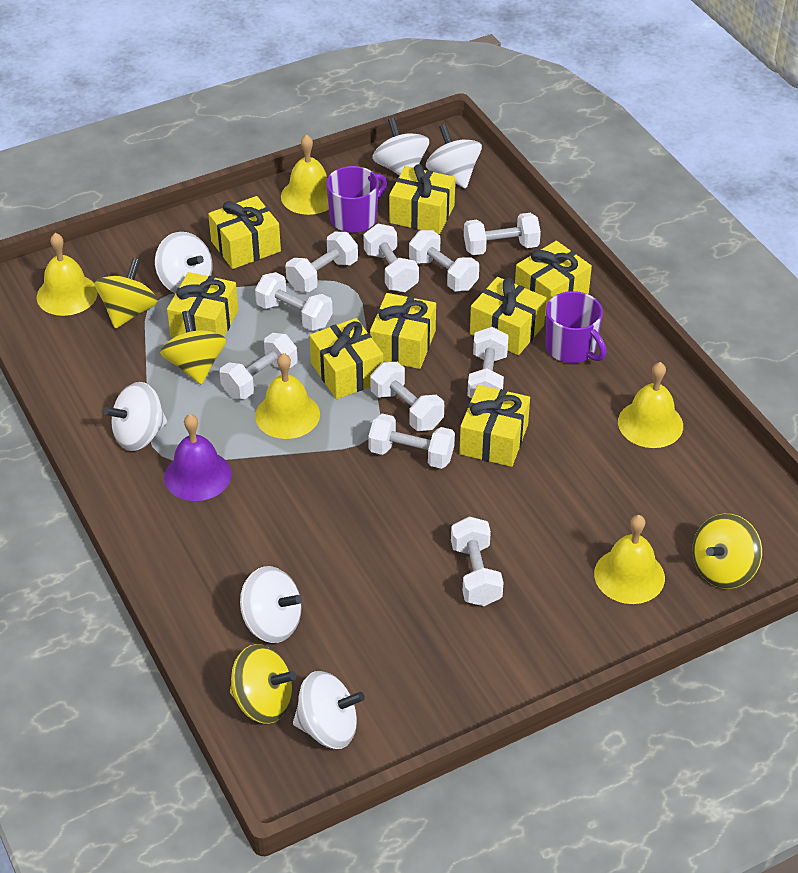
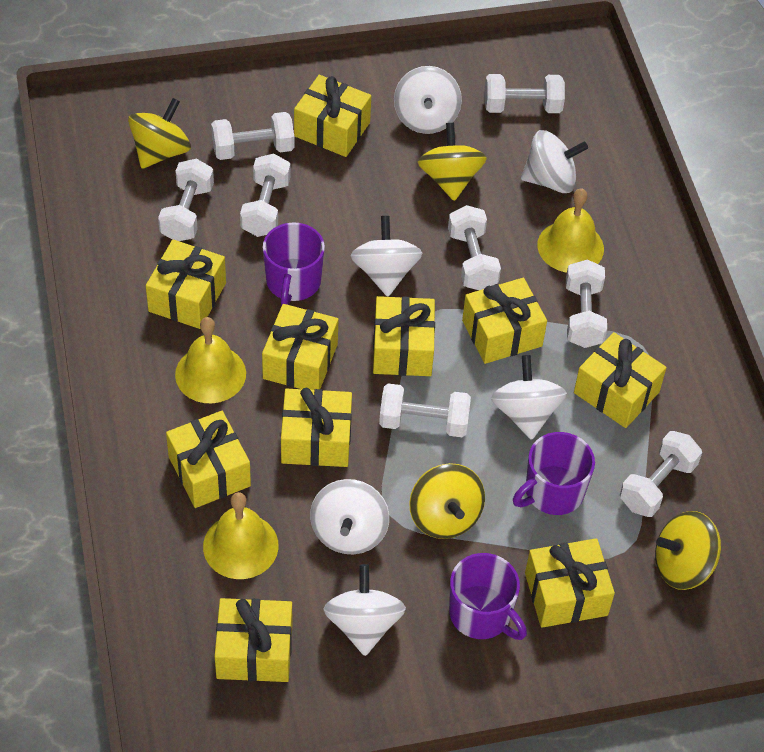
purple bell: [164,414,232,501] = 1 -> none = 0
purple mug: [326,166,387,233] [546,291,607,363] = 2 -> [263,222,325,306] [449,553,527,640] [513,432,595,515] = 3
white dumbbell: [220,333,298,399] [255,272,333,331] [285,232,358,292] [364,224,419,292] [368,413,455,469] [371,362,444,431] [409,230,479,292] [451,516,503,606] [464,213,541,255] [468,327,509,399] = 10 -> [158,159,214,241] [211,112,294,160] [240,154,291,237] [379,384,471,437] [448,205,501,290] [485,74,565,113] [566,260,607,348] [620,431,702,517] = 8
yellow bell: [37,233,98,316] [255,353,320,439] [281,134,329,215] [594,515,665,604] [618,362,683,448] = 5 -> [175,317,246,403] [203,492,279,579] [537,188,604,273] = 3
yellow gift: [167,272,238,338] [208,196,281,269] [309,318,383,399] [370,293,436,369] [389,164,455,234] [459,385,530,467] [470,277,546,355] [515,241,592,316] = 8 -> [146,239,226,329] [166,411,251,508] [215,598,292,682] [262,304,339,390] [281,388,352,467] [294,75,371,157] [373,296,435,376] [462,278,547,364] [525,538,615,628] [574,332,667,428] = 10

